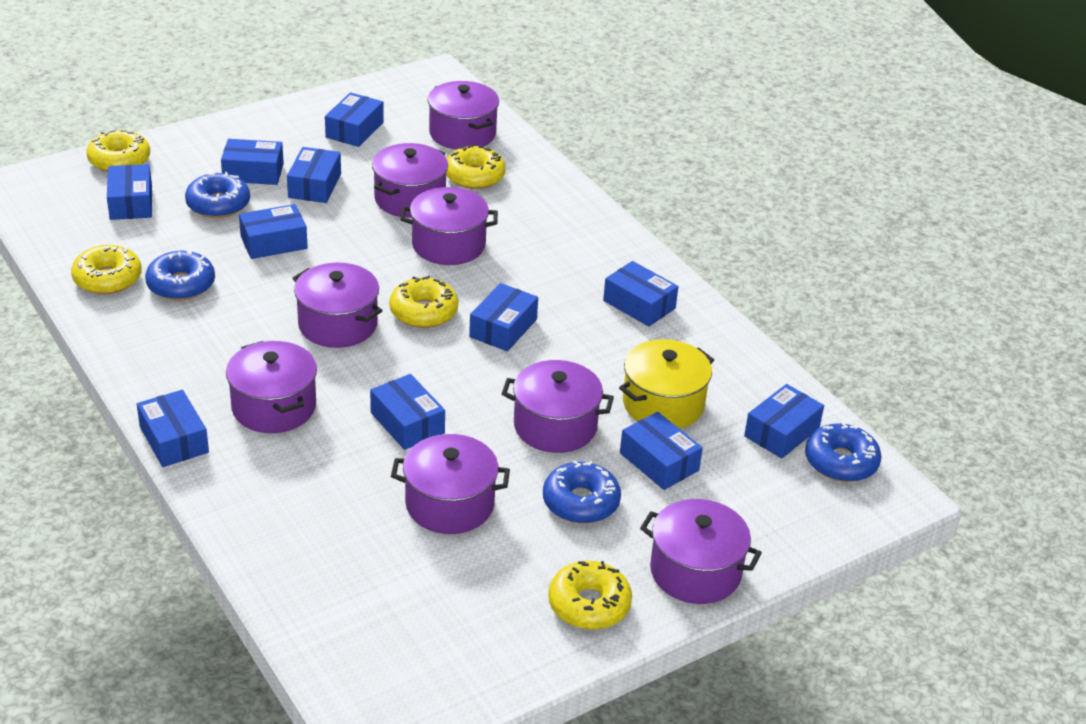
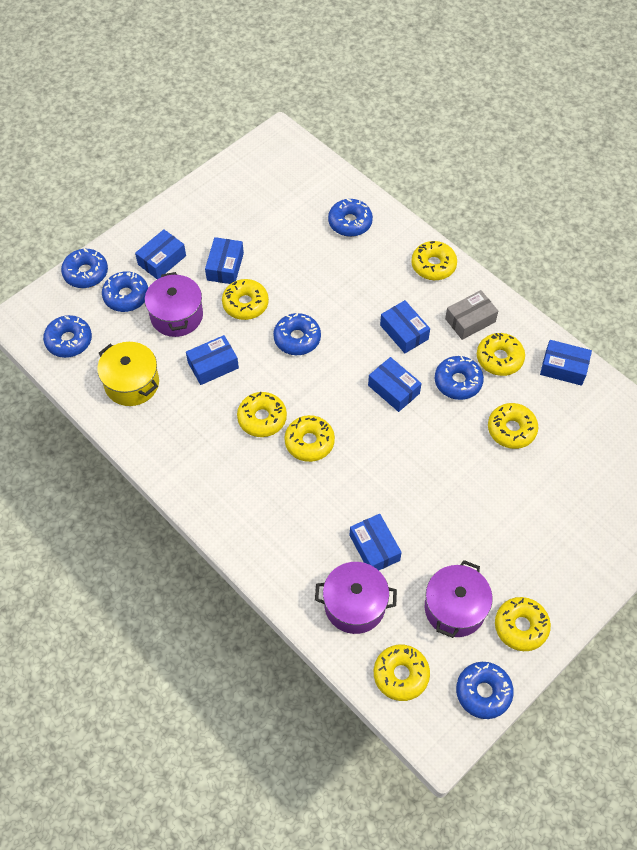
blue box: [107,164,152,220] [137,390,209,467] [221,139,284,185] [239,204,308,259] [287,147,341,203] [325,92,384,147] [370,374,445,450] [469,283,538,351] [603,261,679,327] [620,412,703,490] [744,384,824,459] = 11 -> [135,229,186,279] [186,335,239,385] [205,237,244,284] [350,514,402,570] [368,357,422,412] [380,300,430,353] [540,340,592,386] = 7
blue donut: [145,250,215,300] [185,172,250,218] [543,460,621,524] [805,422,881,482] = 4 -> [43,315,92,358] [61,249,108,288] [102,271,148,312] [273,313,321,355] [328,199,373,237] [435,356,484,400] [456,662,514,719] = 7
grey box: none = 0 -> [445,290,498,340] = 1
purple pot: [226,341,317,433] [293,263,383,348] [372,143,448,218] [391,434,510,534] [400,187,498,265] [428,81,499,150] [502,360,614,453] [640,499,762,604] = 8 -> [145,272,203,337] [315,562,397,634] [425,560,492,638] = 3
yellow donut: [71,245,142,294] [86,128,150,172] [389,275,458,328] [446,144,506,189] [548,561,632,630] = 5 -> [222,279,269,320] [237,392,287,437] [284,415,335,462] [374,645,430,701] [411,241,457,280] [477,333,525,376] [488,403,538,449] [495,597,551,651] = 8

